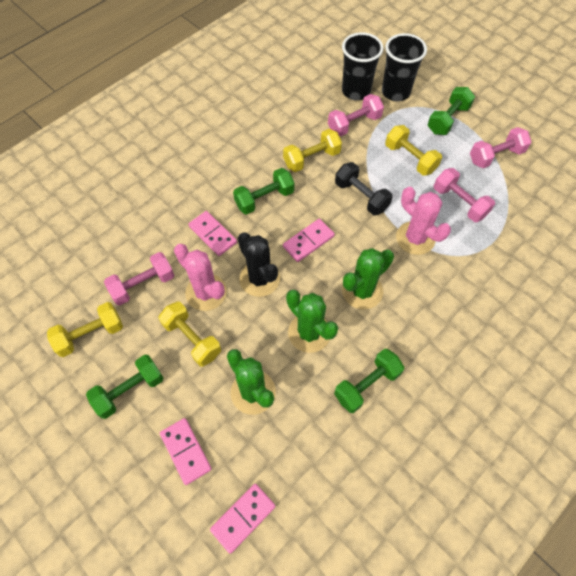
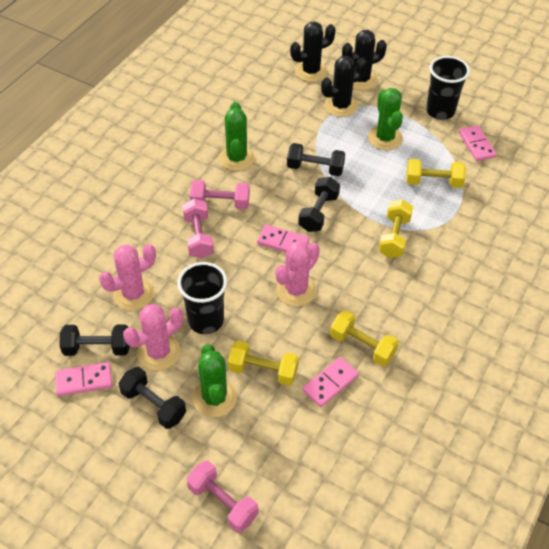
black cactus: [238,232,280,297] = 1 -> [290,22,336,82] [321,56,367,117] [342,30,387,90] = 3
black dumbbell: [335,162,393,215] = 1 -> [59,324,130,356] [119,367,186,429] [287,143,345,176] [298,177,340,232] = 4
green dumbbell: [86,355,163,419] [233,168,295,215] [334,349,404,413] [428,87,475,135] = 4 -> none = 0
pink cactus: [174,244,227,311] [396,187,451,255] = 2 -> [99,244,156,311] [123,304,183,371] [275,240,320,306] = 3
pink dumbbell: [104,252,174,305] [328,94,384,136] [434,168,495,222] [470,127,531,168] = 4 -> [183,199,214,258] [186,461,259,532] [190,180,250,210] = 3

